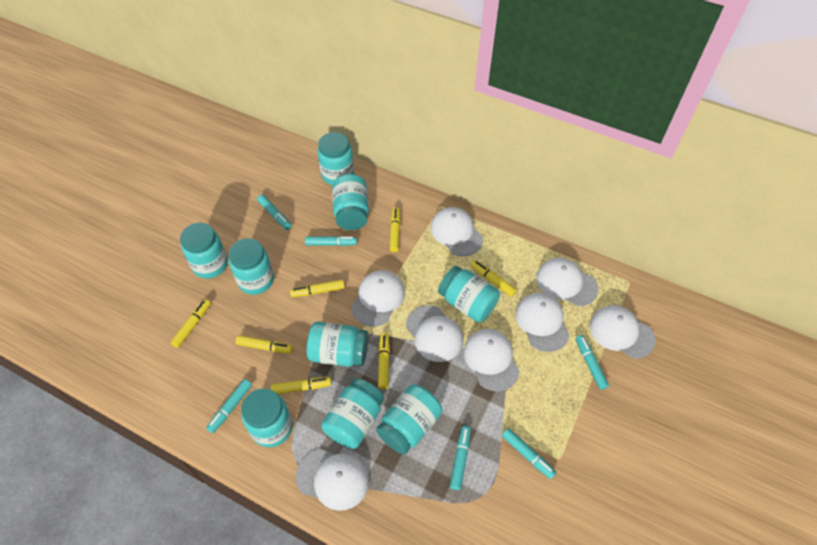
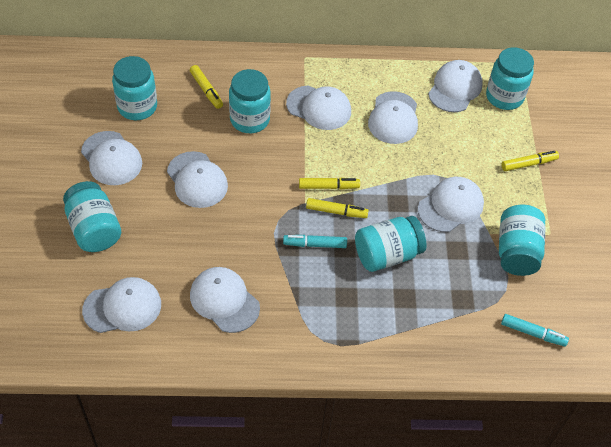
turquoise jar: [180,222,228,279] [228,238,274,295] [241,388,293,447] [307,322,368,367] [317,132,354,185] [321,378,384,449] [332,174,369,230] [376,384,442,455] [438,266,500,323] = 9 -> [63,181,121,252] [112,56,157,120] [229,69,271,133] [355,216,427,272] [486,47,534,110] [499,205,545,276] = 6
turquoise marker: [206,379,252,433] [257,195,292,230] [305,236,357,246] [450,426,471,490] [502,428,556,479] [576,335,609,390] = 6 -> [283,235,347,248] [501,314,569,347] = 2
yellow marker: [170,299,211,348] [236,335,293,354] [271,377,331,394] [290,280,345,297] [378,333,390,389] [389,207,400,252] [470,260,517,297] = 7 -> [190,65,223,109] [299,178,360,189] [306,198,369,218] [501,151,559,171] = 4

